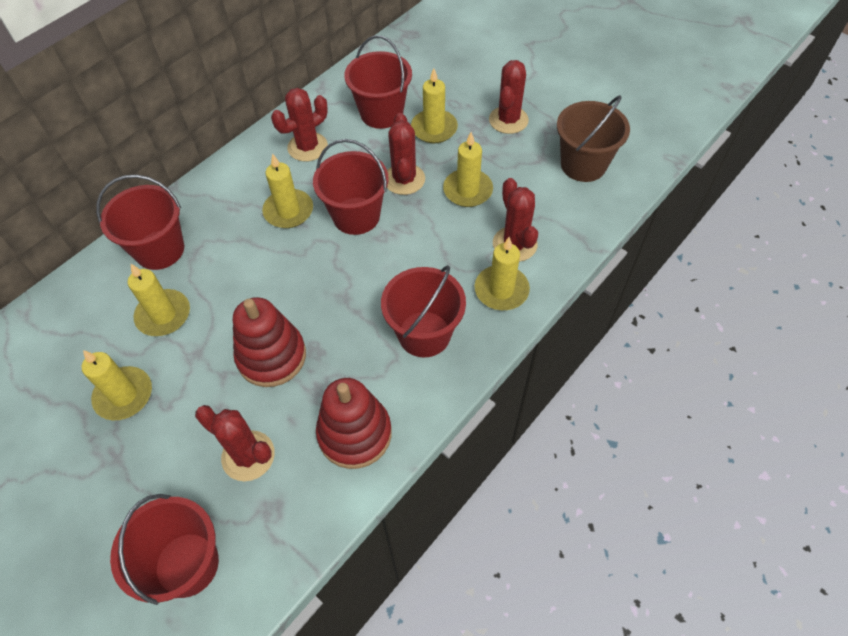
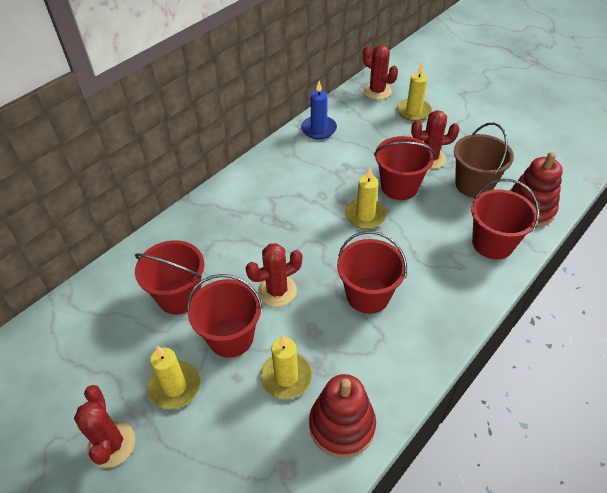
blue candle: none = 0 -> [301,81,337,139] = 1
red cactus: [195,405,275,481] [271,88,328,162] [387,113,425,195] [489,60,529,134] [493,178,538,262] = 5 -> [74,385,135,468] [245,243,302,307] [363,45,398,100] [411,110,460,169] = 4
yellow candle: [82,350,152,420] [128,264,190,336] [262,153,313,228] [411,68,458,143] [443,132,493,207] [475,237,530,310] = 6 -> [148,346,200,409] [260,335,312,399] [345,168,387,229] [397,63,432,121] = 4

